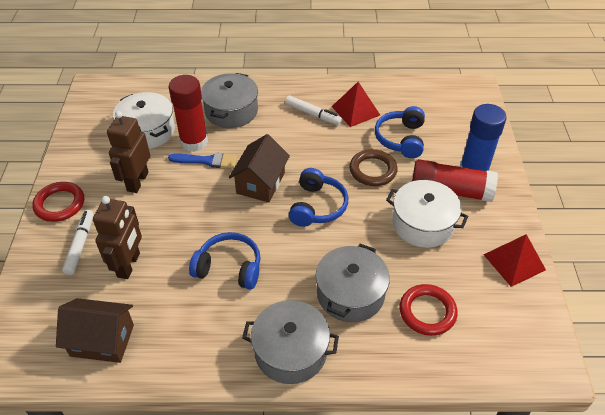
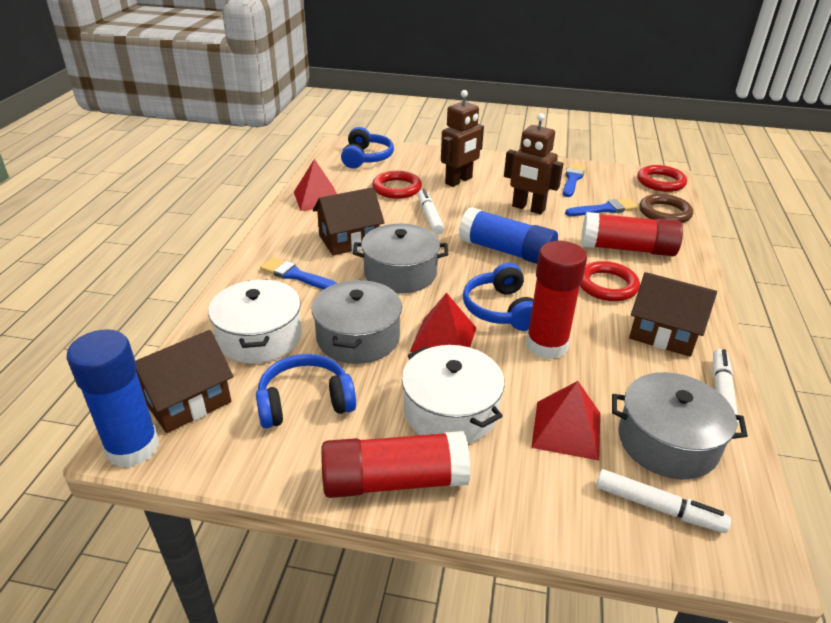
blue brush: [168,153,237,168] = 1 -> [260,257,337,290] [563,163,586,197] [565,199,638,216] = 3
blue glue stick: [460,104,507,171] = 1 -> [67,329,159,468] [459,207,558,264] = 2
brown house: [56,298,134,363] [229,134,290,203] = 2 -> [135,330,234,433] [313,187,385,256] [629,272,717,357] = 3
red glue stick: [169,75,208,152] [412,159,498,202] = 2 -> [321,431,471,498] [526,241,587,360] [581,212,683,256] = 3
red pyramid: [332,82,380,127] [483,234,546,287] = 2 -> [294,159,337,211] [410,293,476,352] [531,381,600,461] = 3
red ring: [32,182,84,222] [399,284,458,336] = 2 -> [372,171,422,199] [580,261,640,301] [637,165,687,192] = 3
white marker: [62,210,94,275] [285,96,342,125] = 2 -> [418,189,444,235] [596,469,731,533] [713,349,739,426] = 3

